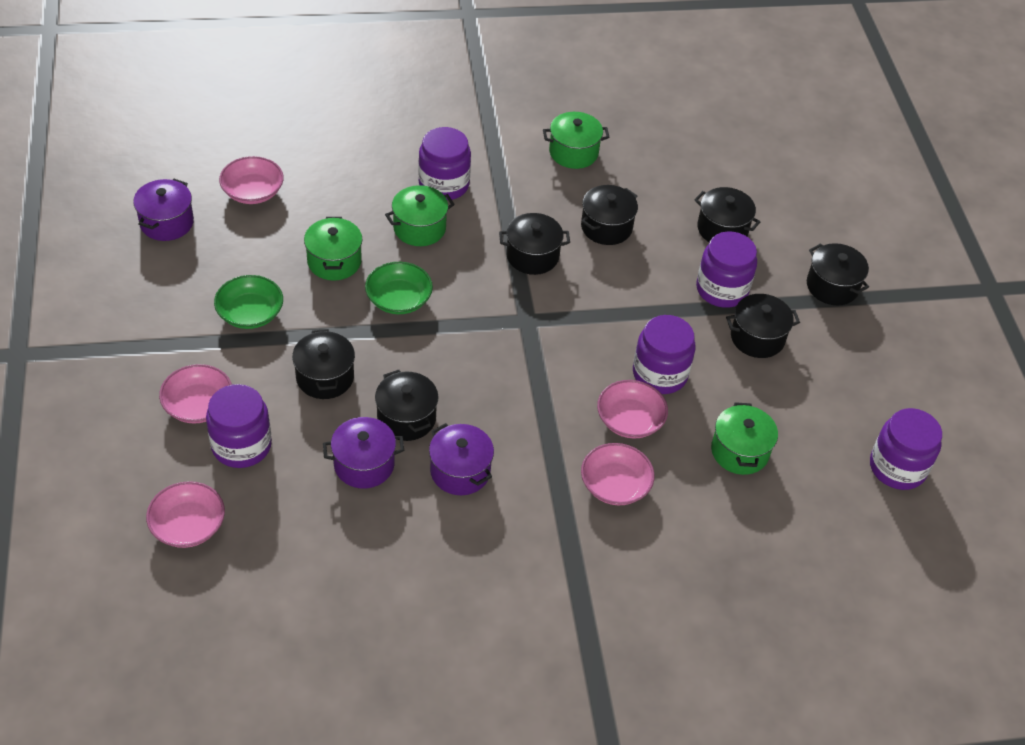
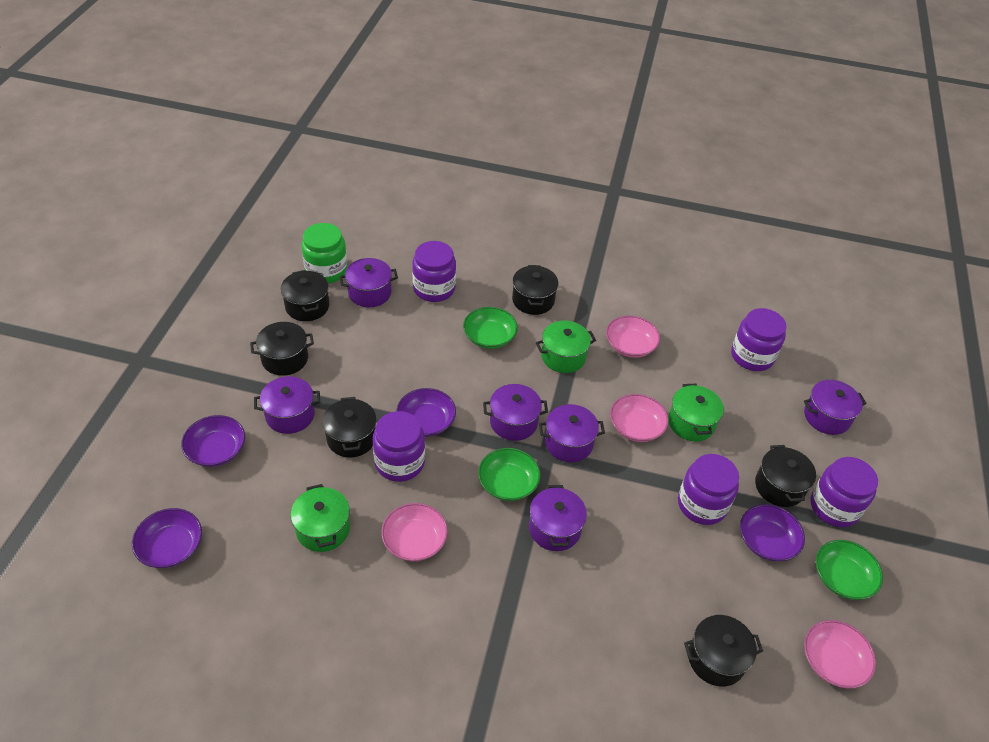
black pot: [292,329,355,399] [375,370,439,441] [499,213,570,275] [581,185,638,245] [694,187,760,242] [726,294,800,358] [807,243,869,305] = 7 -> [250,322,314,376] [280,270,329,321] [322,397,377,458] [512,265,559,315] [684,615,763,686] [755,445,816,507] = 6
green bowl: [214,275,283,329] [365,262,433,314] = 2 -> [463,307,518,349] [478,448,541,501] [816,540,883,600] = 3
green jar: none = 0 -> [301,223,348,284] = 1
green pot: [304,217,362,281] [385,185,455,246] [543,112,610,169] [711,402,778,475] = 4 -> [291,484,350,552] [536,321,596,373] [668,384,724,441] = 3
pink bowl: [146,481,225,548] [159,364,232,424] [219,156,284,204] [581,443,655,505] [597,380,668,438] = 5 -> [381,503,448,561] [606,315,660,358] [610,394,669,442] [804,620,876,689] = 4
purple bowl: none = 0 -> [132,508,202,568] [181,415,245,467] [397,388,456,437] [740,504,805,561] = 4
purple pot: [133,179,194,241] [323,417,404,489] [429,423,494,495] = 3 -> [254,376,320,434] [339,258,398,307] [483,384,548,441] [529,485,587,551] [539,404,605,462] [804,380,867,435] = 6

